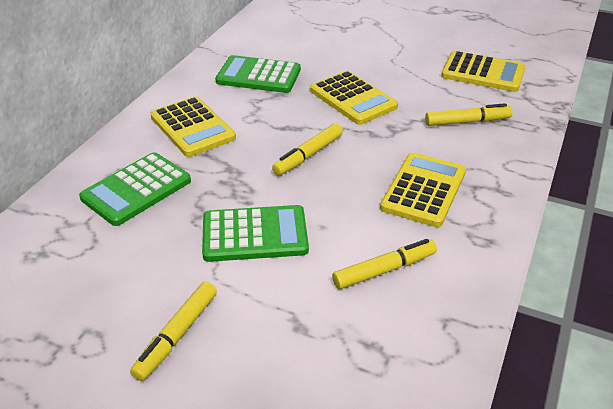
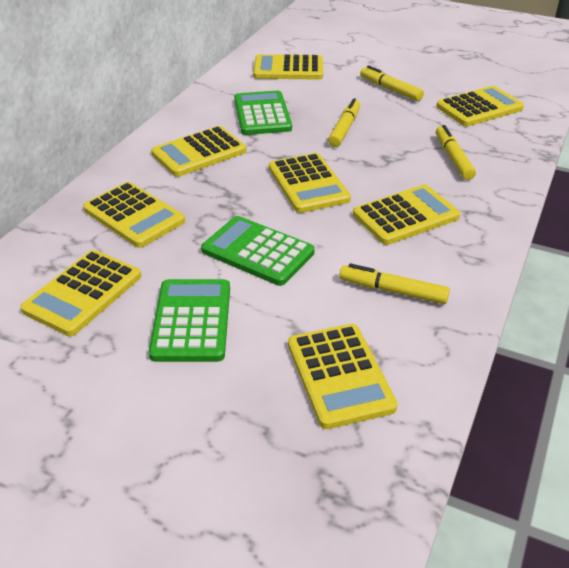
yellow calculator: [150,96,236,157] [310,71,398,125] [380,153,466,227] [441,51,526,92] = 4 -> [20,250,141,336] [83,182,185,248] [151,126,246,177] [253,54,323,80] [269,153,351,213] [288,324,398,429] [353,185,460,245] [436,86,524,126] = 8

